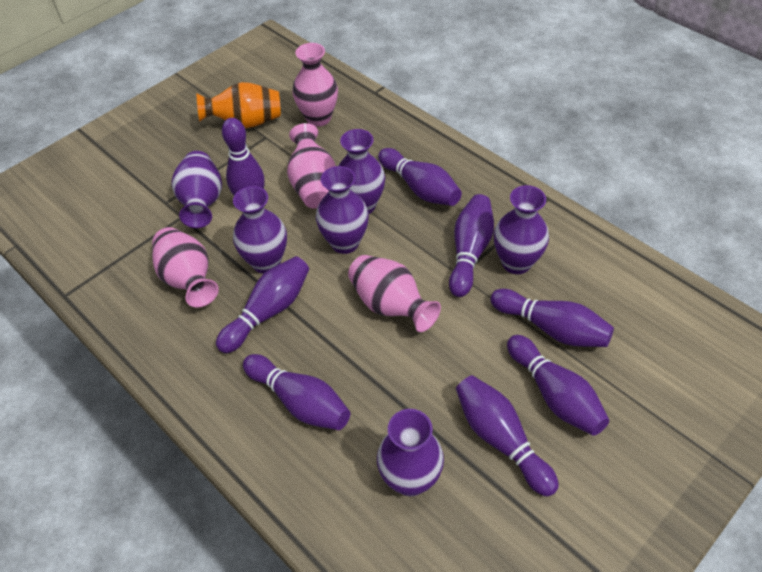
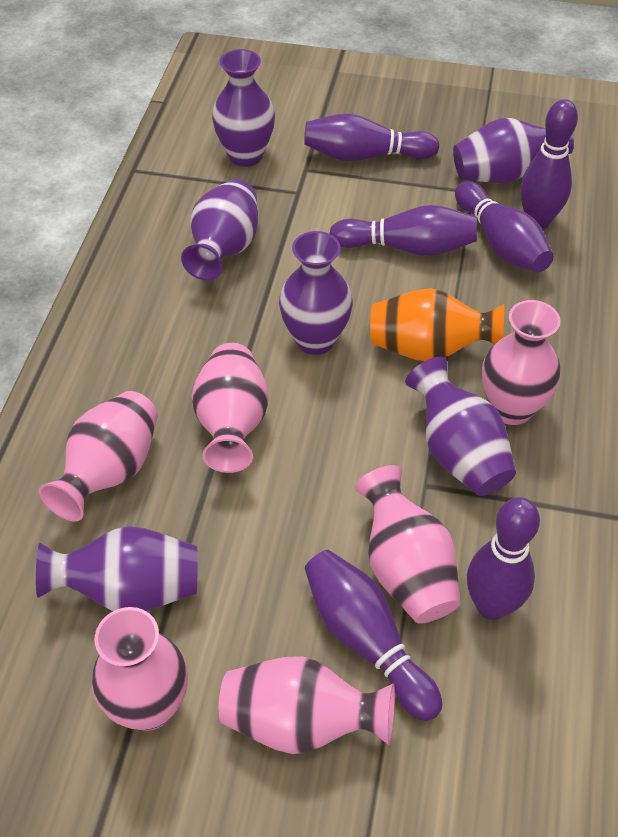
pink vase: [152,227,219,308] [287,123,335,209] [292,43,338,127] [348,255,441,332] = 4 -> [39,391,158,522] [92,607,188,731] [191,343,269,473] [219,656,395,754] [355,465,460,624] [482,300,561,425] = 6
purple bowling pin: [216,256,309,353] [222,118,265,195] [243,354,350,430] [378,148,462,206] [449,194,494,297] [456,375,559,496] [490,289,614,347] [507,335,609,436] = 8 -> [304,114,439,161] [305,550,442,721] [329,205,477,256] [455,181,554,272] [467,497,540,620] [521,99,578,229] = 6

